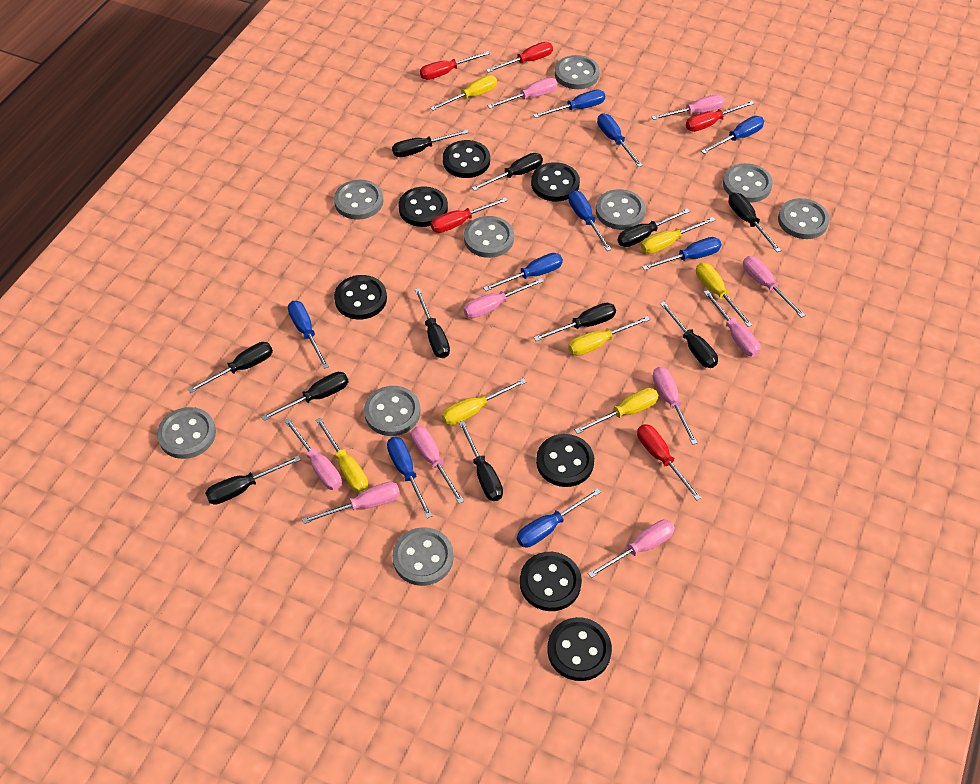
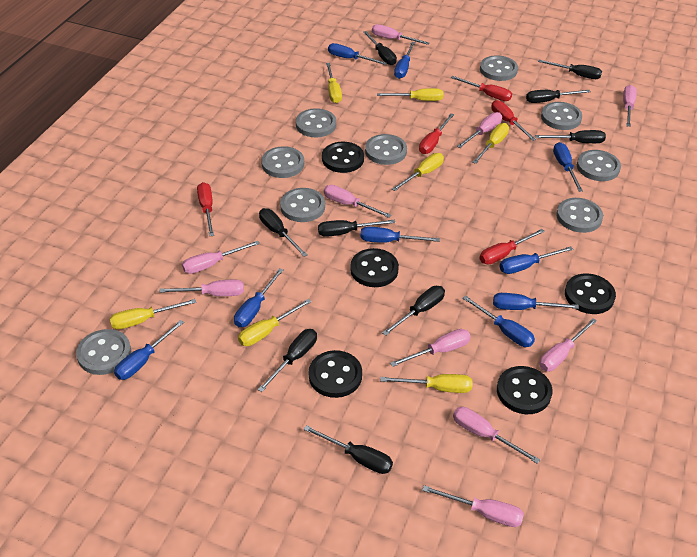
black button: [334,275,387,319] [399,186,448,227] [443,140,490,178] [520,552,582,611] [531,162,580,202] [536,434,594,487] [547,617,612,681] = 7 -> [309,350,362,398] [322,142,364,173] [350,248,399,287] [497,366,552,414] [565,273,616,314] = 5
black screwdriver: [188,342,273,393] [205,456,300,505] [261,372,348,421] [392,130,469,157] [415,288,450,358] [459,420,503,501] [472,153,543,191] [534,303,616,341] [617,208,690,247] [660,302,718,368] [729,193,781,252] = 11 -> [258,329,317,392] [259,208,308,257] [304,425,393,474] [318,220,395,237] [363,31,397,65] [382,286,445,336] [526,90,591,103] [535,130,606,143] [538,60,602,79] = 9

